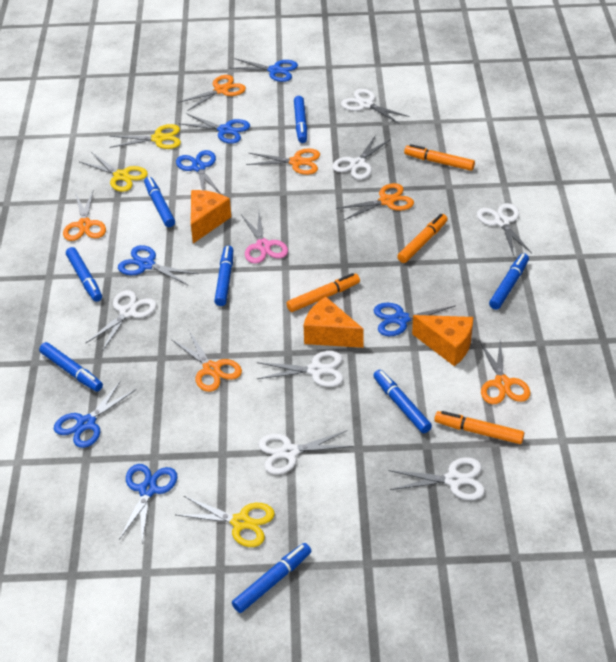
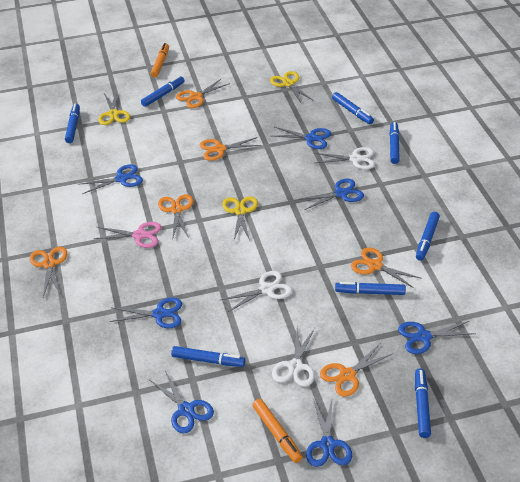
orange cheese: [191,190,231,243] [304,297,364,348] [412,315,473,366] = 3 -> none = 0
orange marker: [286,273,360,312] [397,214,448,263] [404,144,475,171] [434,411,524,444] = 4 -> [150,43,169,78] [252,399,303,463] = 2
white scissors: [86,290,157,351] [257,351,343,387] [258,430,354,474] [332,135,391,180] [341,89,410,124] [389,457,485,500] [477,203,532,256] = 7 -> [221,271,292,312] [272,328,315,387] [314,147,375,169] = 3

